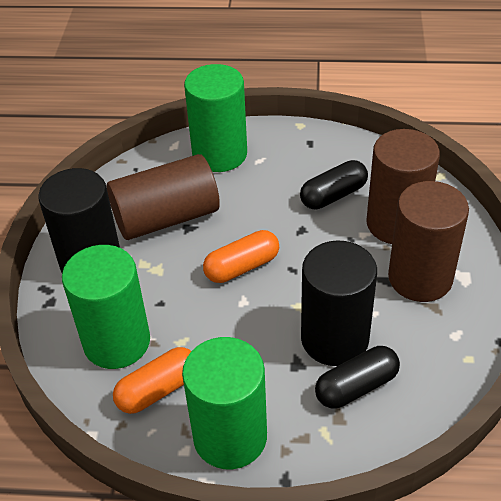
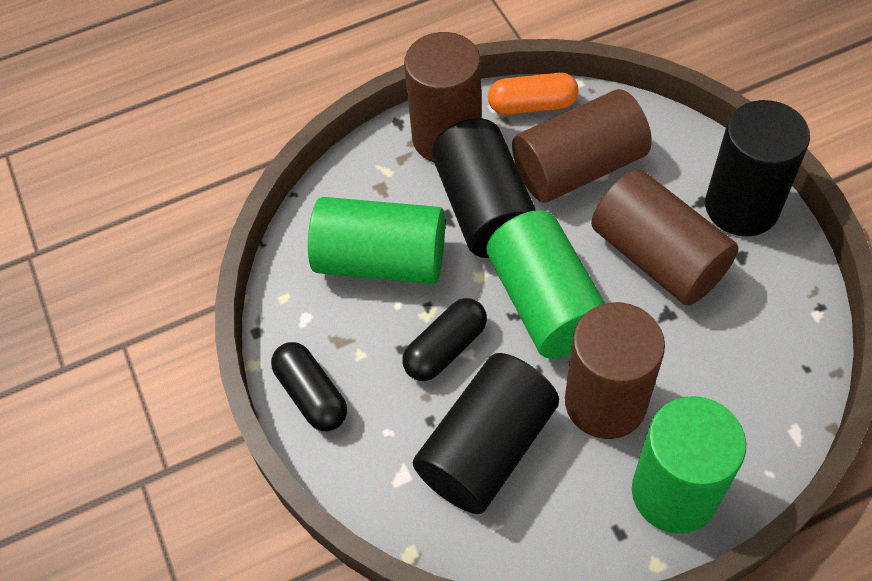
black cylinder: [38,168,120,273] [301,240,377,366] = 2 -> [413,353,559,514] [432,118,536,258] [705,100,810,236] = 3
brown cylinder: [107,154,220,240] [366,129,440,244] [388,181,469,302] = 3 -> [404,32,482,163] [512,89,652,202] [565,302,665,439] [591,169,739,306] = 4
orange capsule: [113,347,191,414] [203,230,279,283] = 2 -> [488,73,579,115] = 1

